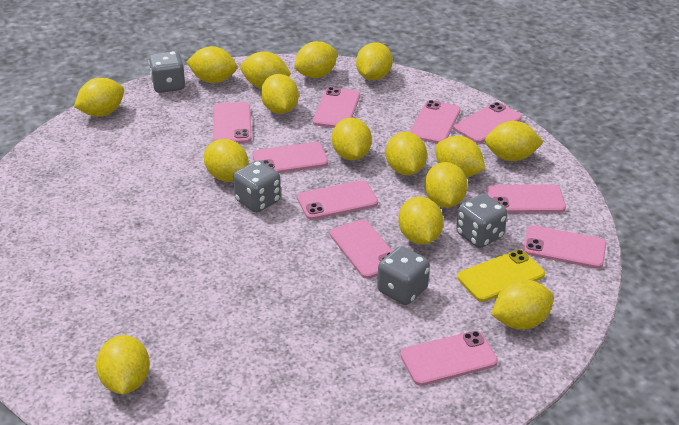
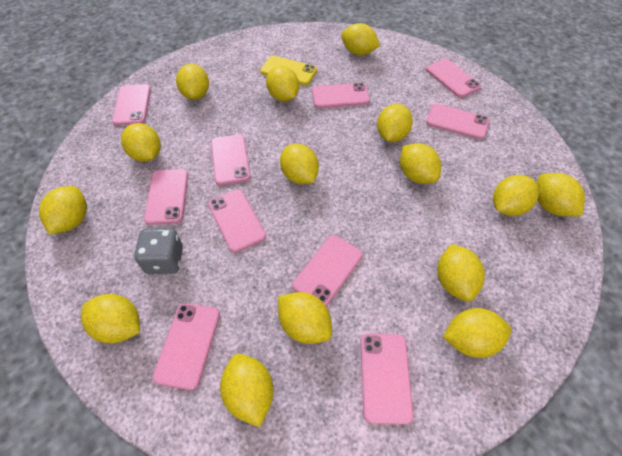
grey dice: [149,51,186,93] [233,160,281,213] [377,246,430,305] [456,194,507,248] = 4 -> [134,228,183,274] = 1

